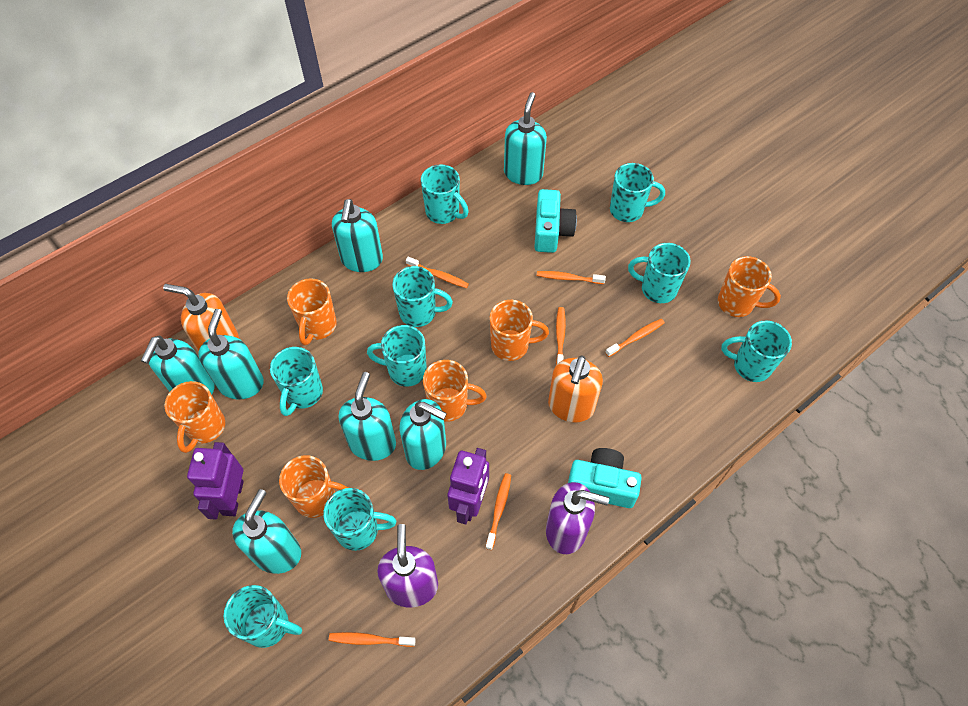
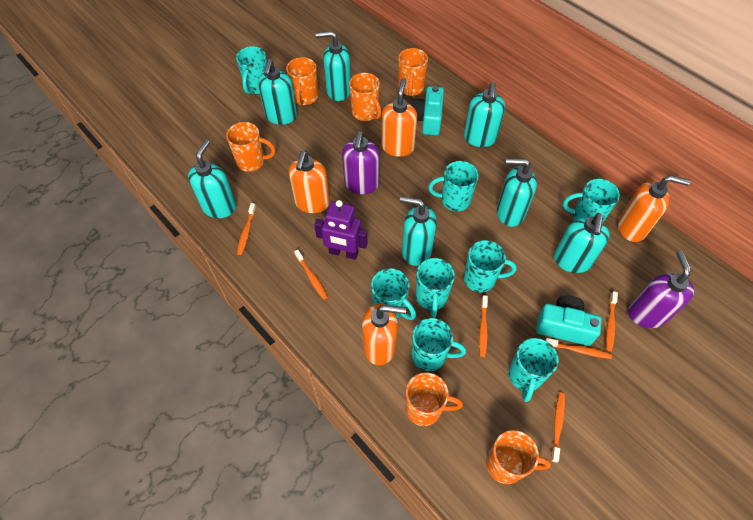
orange soap dispenser: [163,284,239,353] [548,356,603,423] = 2 -> [289,151,330,213] [362,303,406,365] [381,78,417,157] [618,175,690,242] = 4
purple robot: [187,442,244,519] [447,448,489,524] = 2 -> [314,200,368,260] = 1
turquoise mug: [224,585,302,648] [270,347,323,416] [323,488,396,551] [367,325,427,387] [392,266,453,327] [421,164,469,224] [610,163,665,222] [628,243,691,303] [721,321,792,382] = 9 -> [236,46,267,94] [371,268,416,320] [411,318,466,371] [415,258,455,318] [428,161,479,212] [464,240,517,292] [508,338,559,402] [563,179,620,223] = 8

